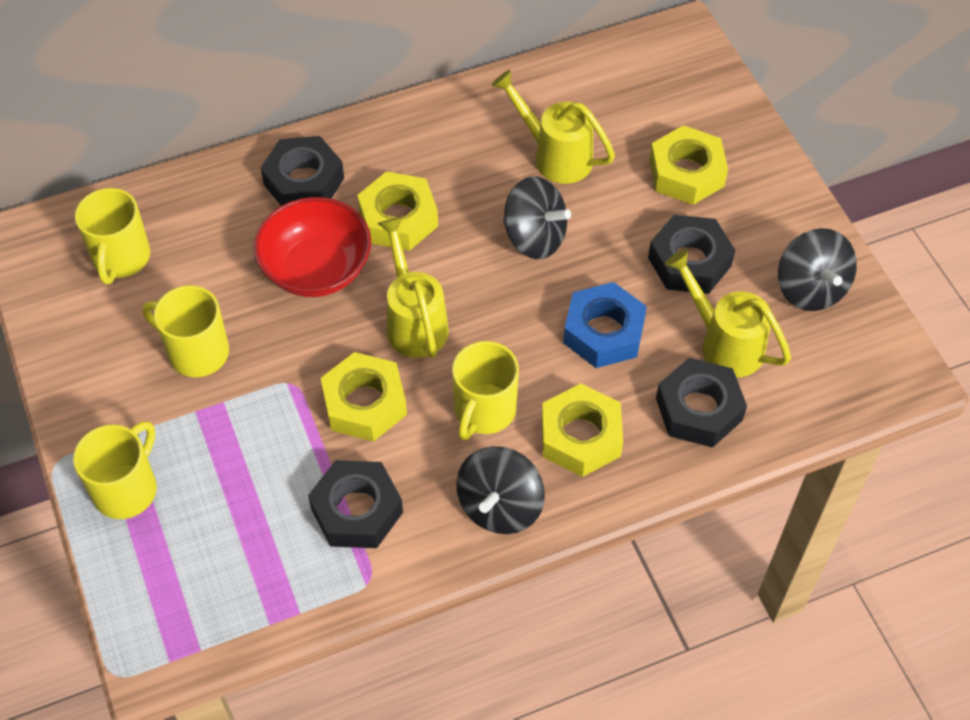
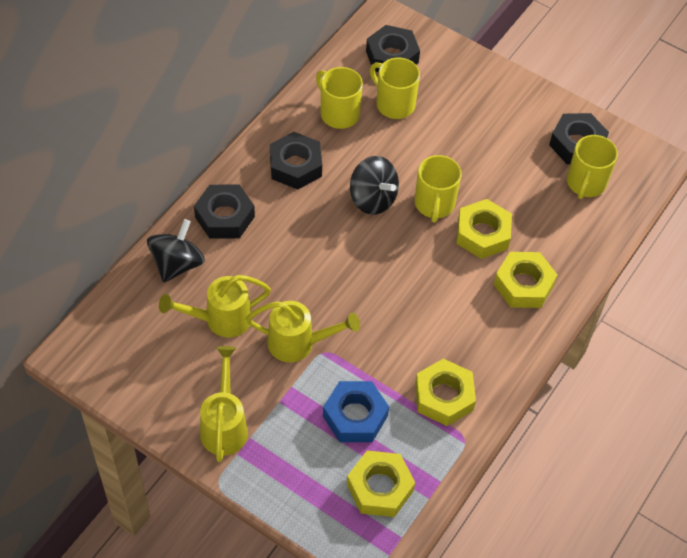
black spinning top: [456,446,545,534] [503,176,571,259] [778,228,857,311] = 3 -> [147,219,205,283] [350,156,399,215] = 2
red bowl: [254,197,371,297] = 1 -> none = 0

